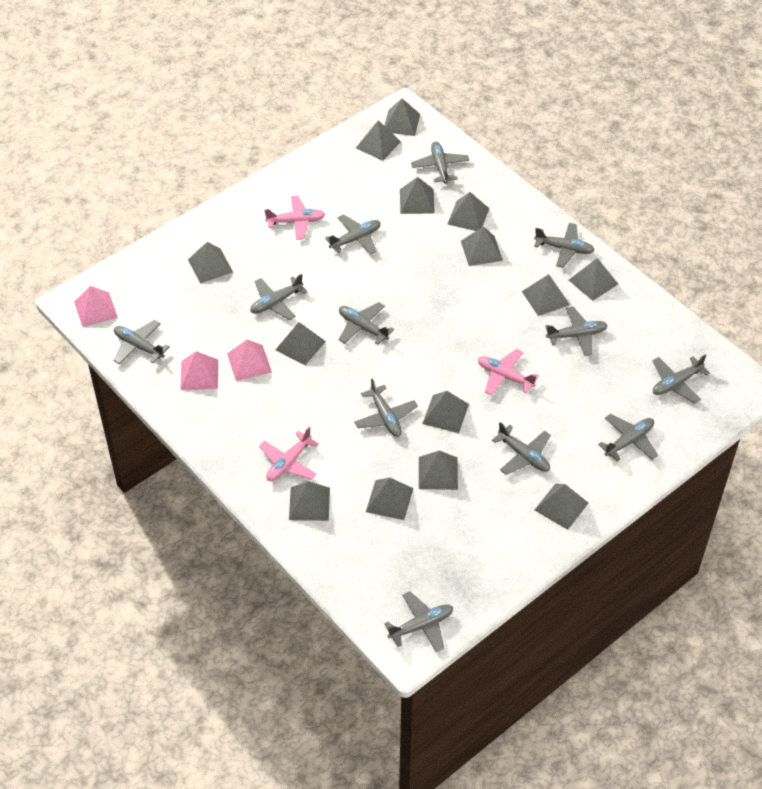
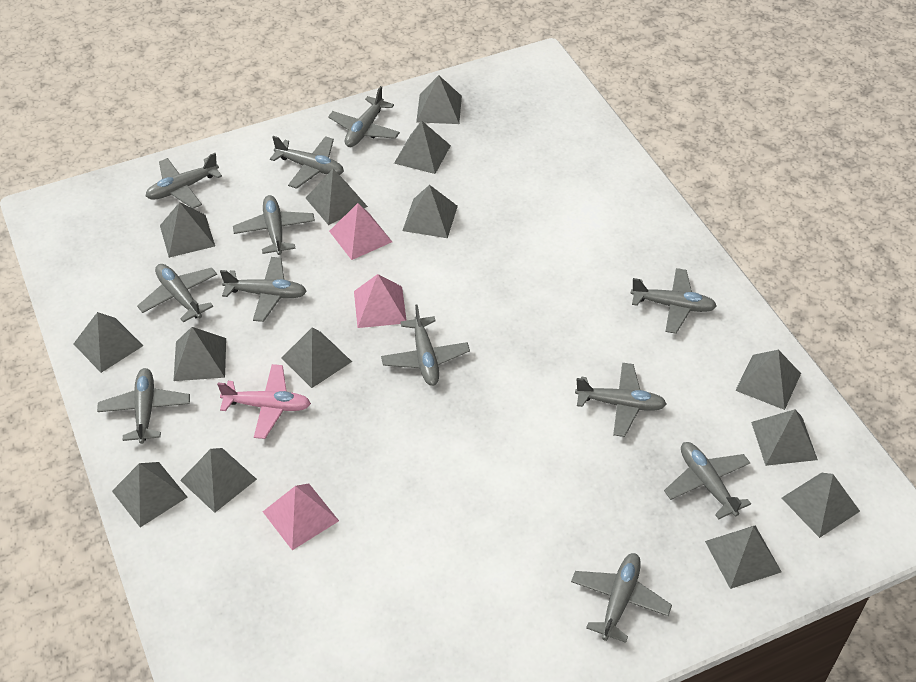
pink plane: [259,427,319,481] [264,196,325,240] [478,349,539,396] = 3 -> [217,364,311,439] = 1

